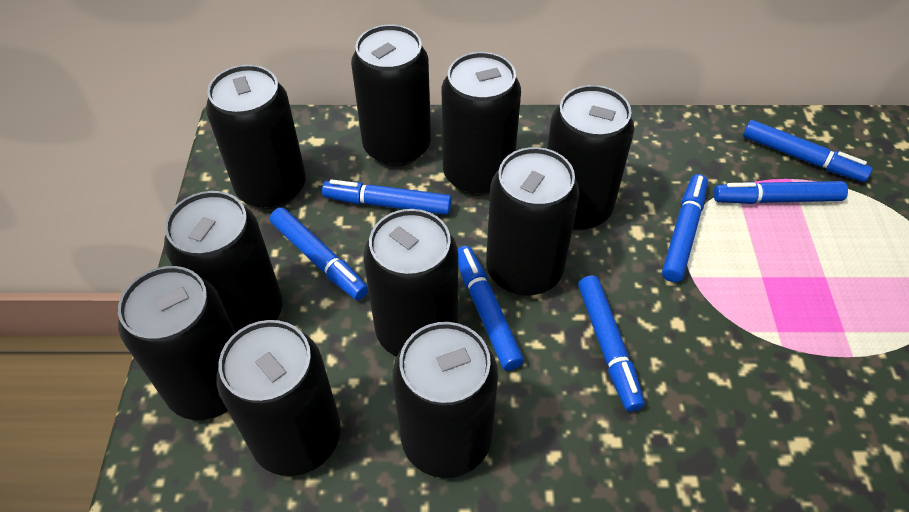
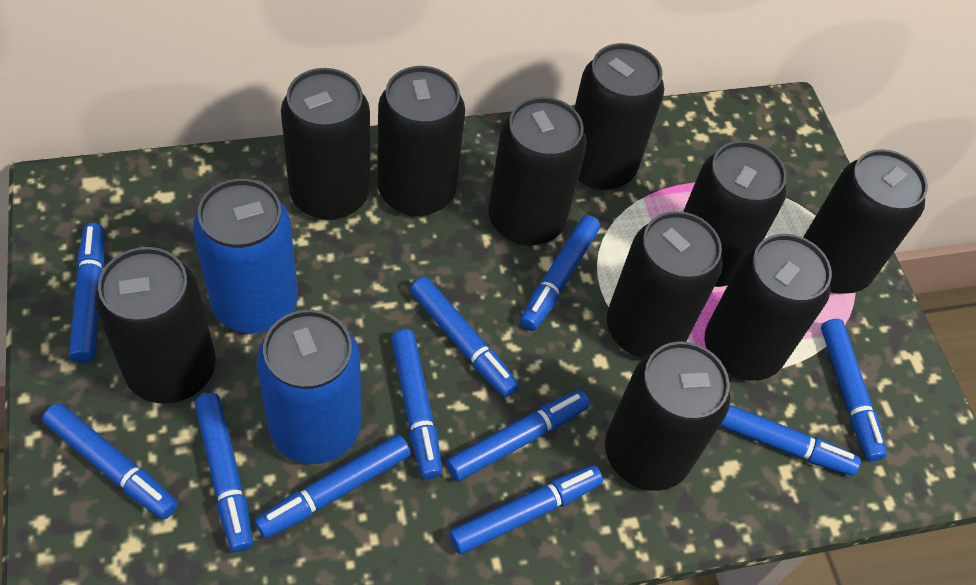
blue can: none = 0 -> [193,179,298,333] [257,310,361,464] = 2
blue marker: [270,207,368,300] [322,179,452,215] [458,246,524,371] [578,275,645,412] [662,174,708,282] [713,181,848,204] [743,120,872,182] = 7 -> [42,403,178,519] [69,223,104,363] [195,393,253,552] [255,435,411,538] [391,329,442,479] [410,277,519,397] [446,390,590,481] [449,465,603,555] [520,215,600,331] [720,405,861,476] [821,319,887,461] = 11

